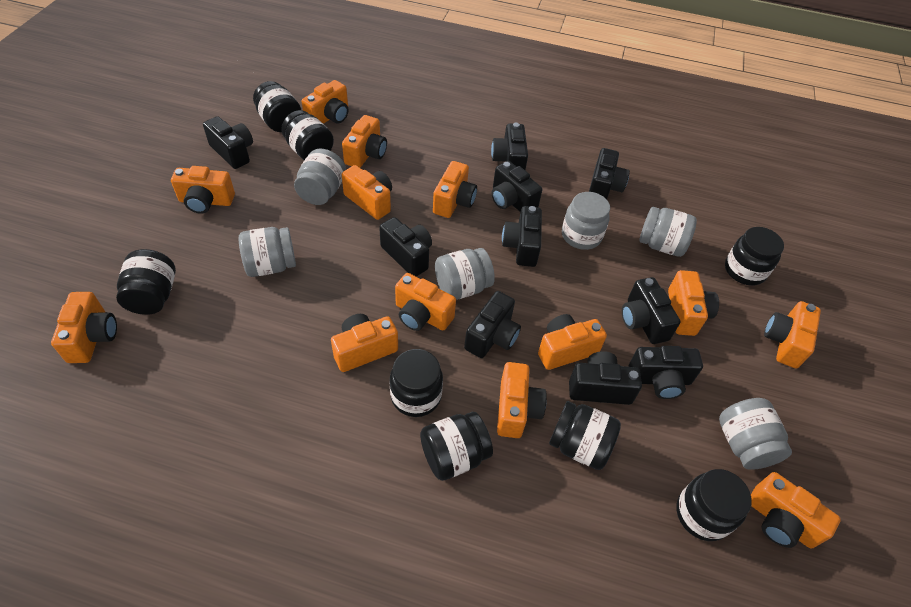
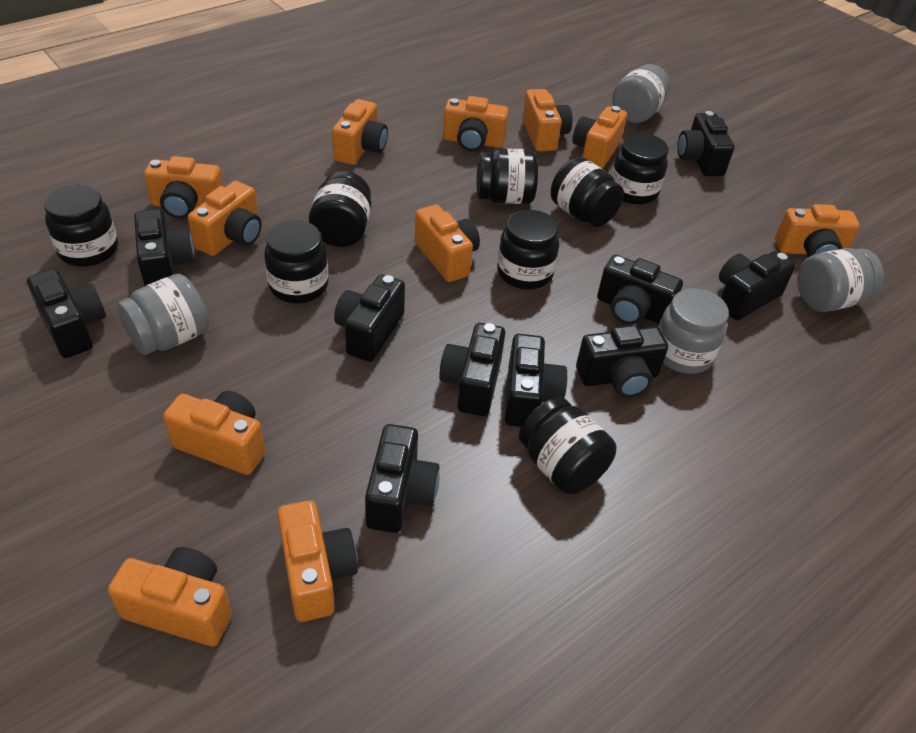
grey jar: [239,227,296,277] [294,149,346,205] [435,248,495,300] [562,192,610,250] [639,207,697,257] [719,398,792,470] = 6 -> [117,274,209,355] [612,64,670,123] [658,288,729,374] [797,248,884,312] = 4
orange camera: [51,292,117,363] [171,166,235,214] [302,80,348,124] [331,314,398,372] [342,115,387,168] [342,165,392,220] [395,273,456,331] [433,161,477,218] [497,362,547,438] [538,314,607,370] [668,270,719,336] [751,472,841,548] [764,301,821,369] = 13 -> [108,547,232,646] [144,156,223,219] [163,391,265,475] [188,181,262,256] [277,500,358,622] [332,99,388,165] [414,205,480,282] [443,96,508,151] [522,89,573,152] [572,106,627,169] [775,204,860,257] = 11

